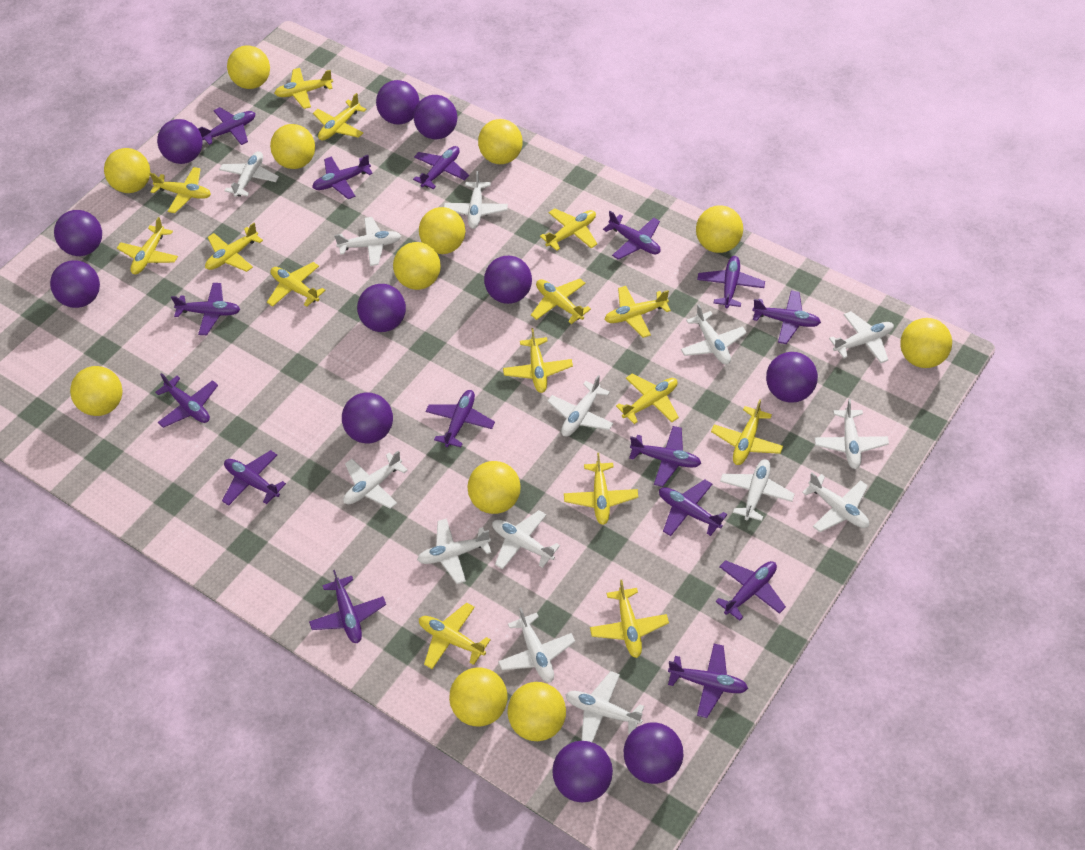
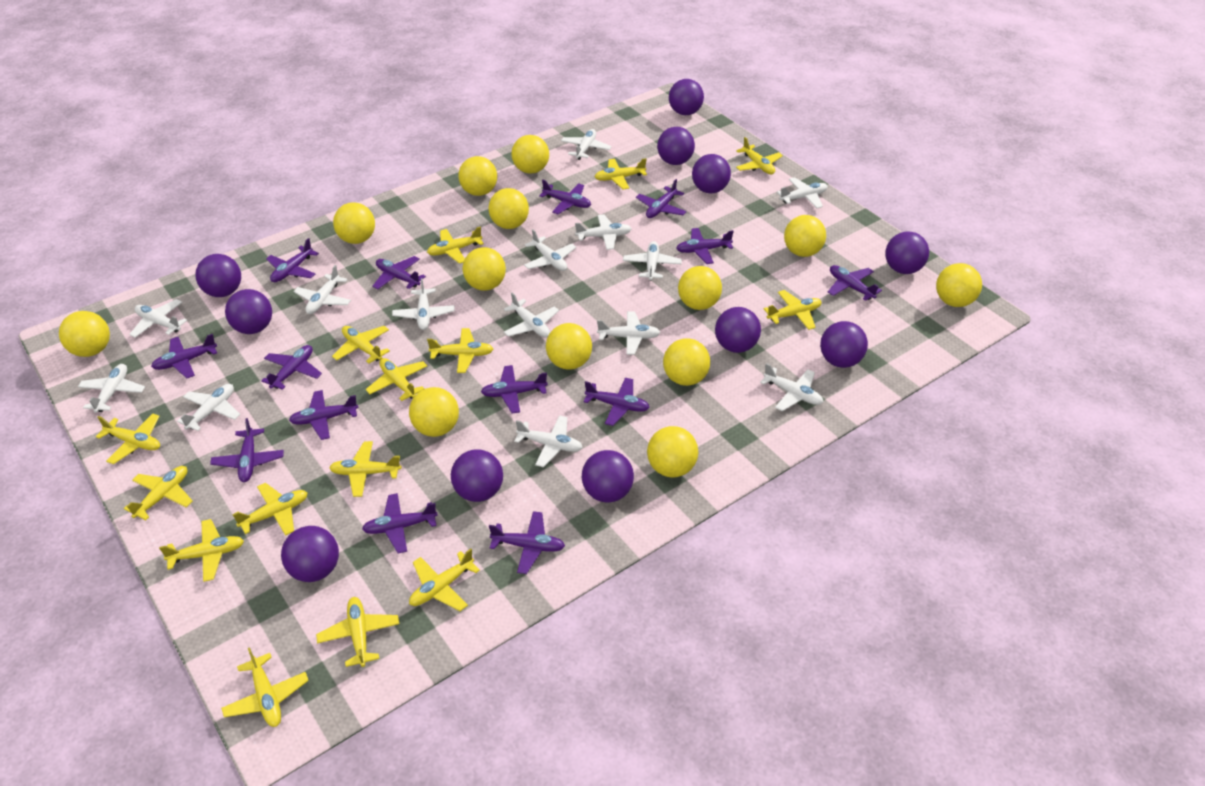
purple plane: [156,373,218,428] [171,283,240,335] [198,107,255,145] [222,450,286,506] [309,570,386,643] [312,155,373,199] [413,146,469,189] [426,390,495,447] [603,211,661,260] [629,426,701,487] [659,479,727,536] [668,643,748,718] [697,256,765,308] [716,560,786,621] [752,290,821,344] = 15 -> [151,334,217,378] [210,418,284,482] [261,345,322,390] [266,238,319,282] [289,390,358,440] [362,493,438,554] [372,256,426,289] [481,365,548,413] [489,511,565,574] [539,180,591,214] [583,377,650,426] [636,179,687,218] [676,228,734,264] [828,265,882,301] = 14
yellow ball: [70,366,123,416] [104,148,150,193] [227,45,270,89] [270,124,315,169] [393,242,441,290] [419,207,465,254] [449,668,508,726] [468,461,521,514] [478,119,523,164] [507,682,566,741] [696,205,743,253] [900,318,952,368] = 12 -> [59,311,110,357] [333,202,375,244] [409,387,459,437] [458,156,497,196] [463,247,506,291] [488,188,529,229] [511,135,549,173] [546,323,592,370] [647,426,698,478] [663,338,710,386] [678,266,722,310] [784,215,826,257] [936,263,982,307] = 13

